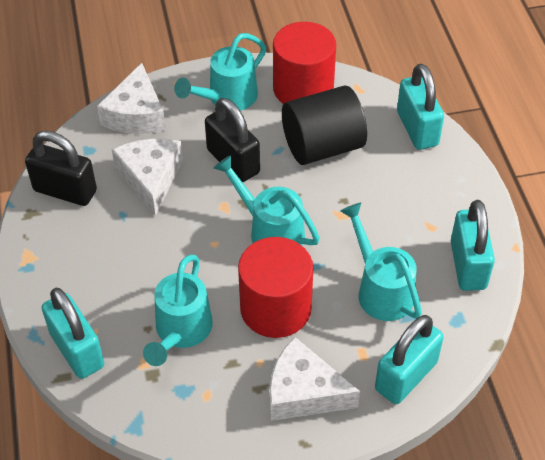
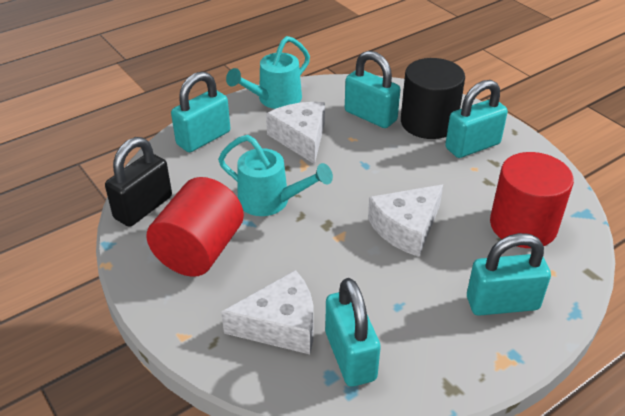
black padlock: [25,131,97,206] [205,98,260,182] = 2 -> [105,137,172,227] = 1
turquoise padlock: [42,288,104,379] [375,315,444,404] [397,64,444,150] [451,200,495,291] = 4 -> [171,71,230,152] [325,278,381,387] [345,51,400,128] [445,80,508,158] [467,233,551,316] = 5
turquoise watering can: [143,255,213,366] [174,33,266,111] [213,155,320,246] [341,203,422,321] = 4 -> [218,135,333,216] [226,36,310,109] = 2

